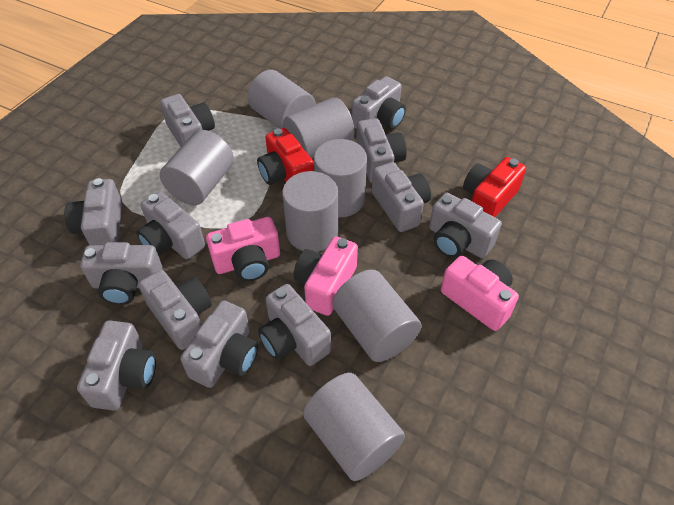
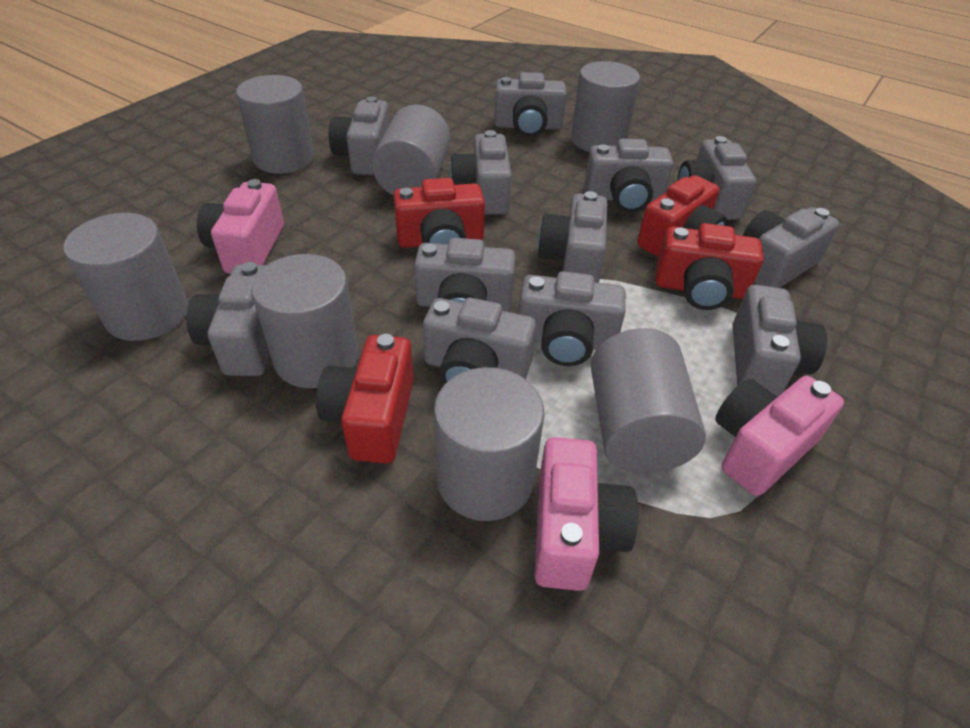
red camera: [257,128,314,185] [463,157,526,217] = 2 -> [316,334,414,464] [393,178,485,248] [637,175,727,257] [656,223,764,310] = 4

